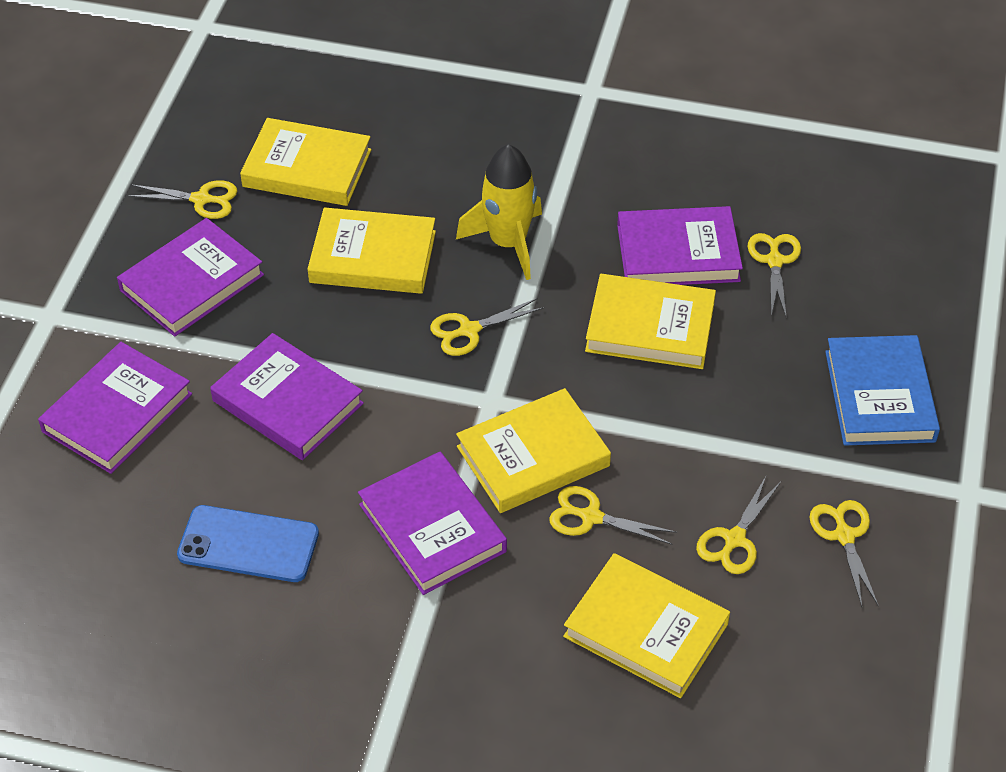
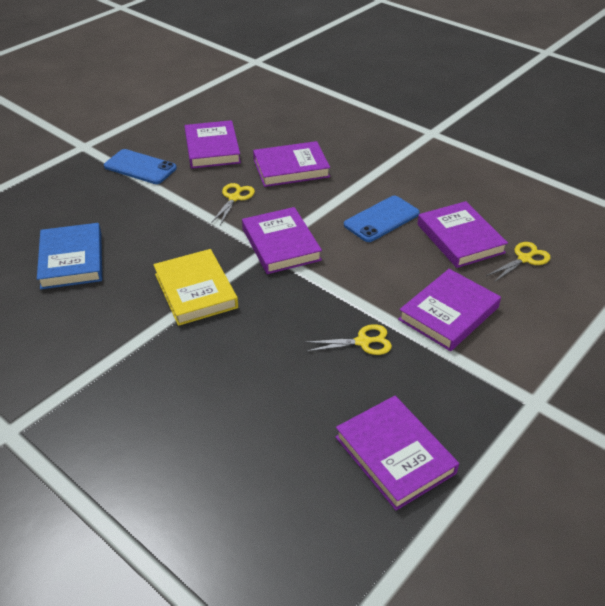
blue phone: [177,505,319,582] = 1 -> [104,149,177,184] [344,196,420,242] = 2
purple book: [38,342,192,474] [117,218,264,337] [210,333,364,460] [358,452,507,595] [617,206,743,285] = 5 -> [185,120,241,169] [242,207,322,274] [253,141,330,187] [335,396,459,511] [398,269,501,351] [417,201,508,268] = 6
yellow book: [240,118,371,206] [307,207,436,294] [456,388,611,513] [563,553,730,698] [585,274,716,369] = 5 -> [153,249,238,326] = 1
yellow rocket: [456,144,542,280] = 1 -> none = 0
yellow scissors: [127,180,238,219] [430,298,544,356] [549,486,677,545] [696,476,781,574] [748,233,801,318] [809,500,879,607] = 6 -> [211,183,255,225] [304,324,392,355] [486,242,551,282] = 3

